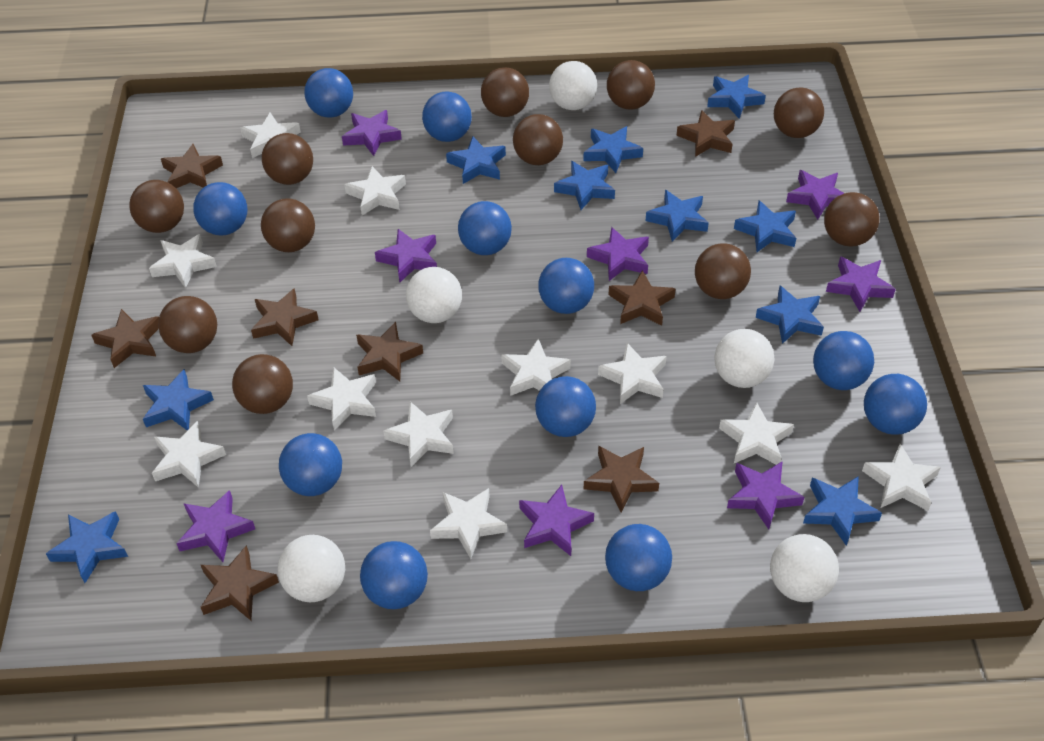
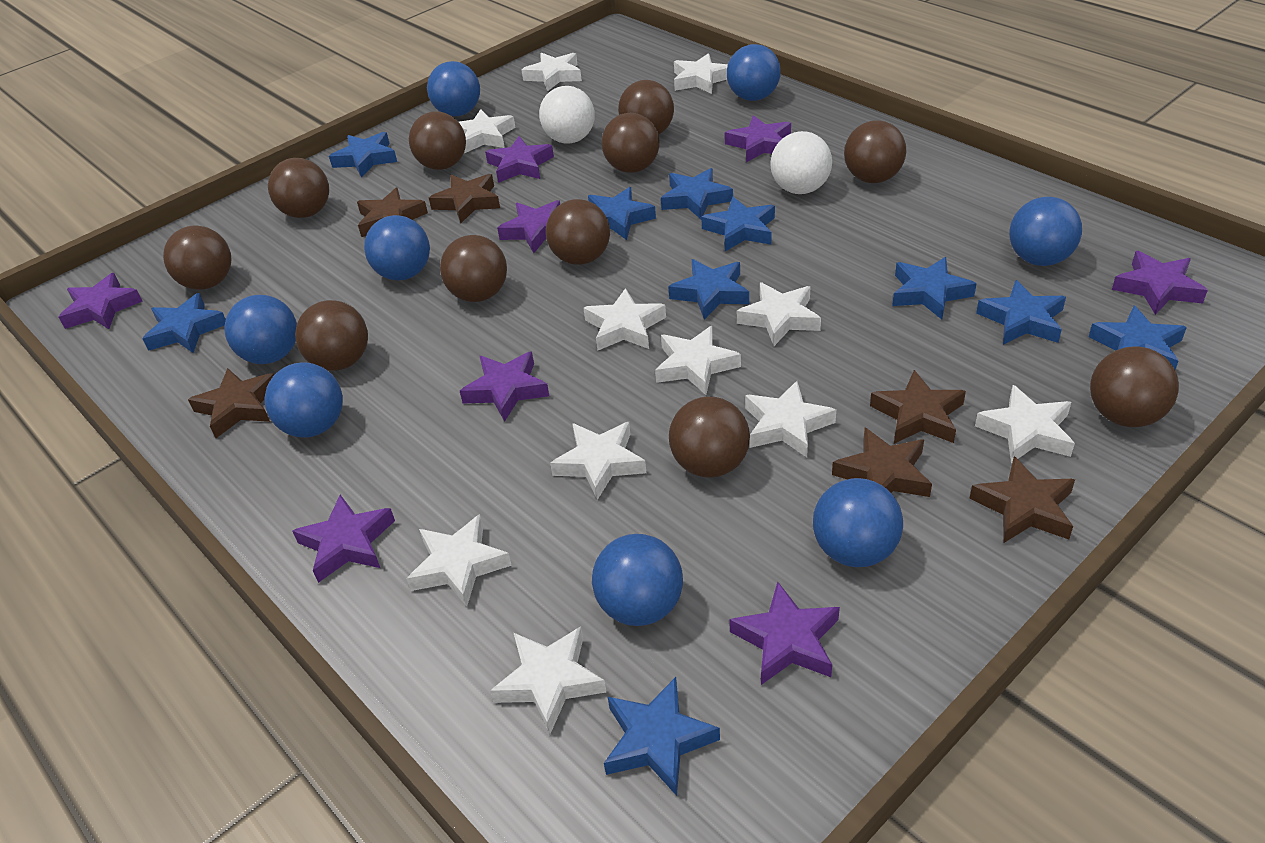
blue ball: [193,182,247,236] [279,433,342,496] [304,68,353,118] [360,541,428,609] [422,92,472,142] [458,201,512,255] [535,376,596,437] [538,258,594,314] [605,524,672,591] [813,331,874,390] [864,374,927,435] = 11 -> [224,295,297,364] [265,362,343,438] [364,215,430,280] [427,61,480,116] [592,534,683,626] [727,44,781,101] [813,478,903,567] [1009,197,1082,266] = 8
brown star: [91,309,159,368] [161,144,223,188] [200,545,279,621] [251,288,319,346] [356,322,423,381] [584,446,659,512] [609,270,676,326] [676,110,735,157] = 8 -> [188,368,274,438] [357,188,428,237] [429,174,500,223] [832,428,932,497] [870,370,966,444] [969,456,1075,543] = 6
white ball: [278,535,345,602] [406,267,462,323] [549,61,597,110] [714,329,774,388] [770,534,839,602] = 5 -> [539,86,595,144] [770,131,832,194] = 2

